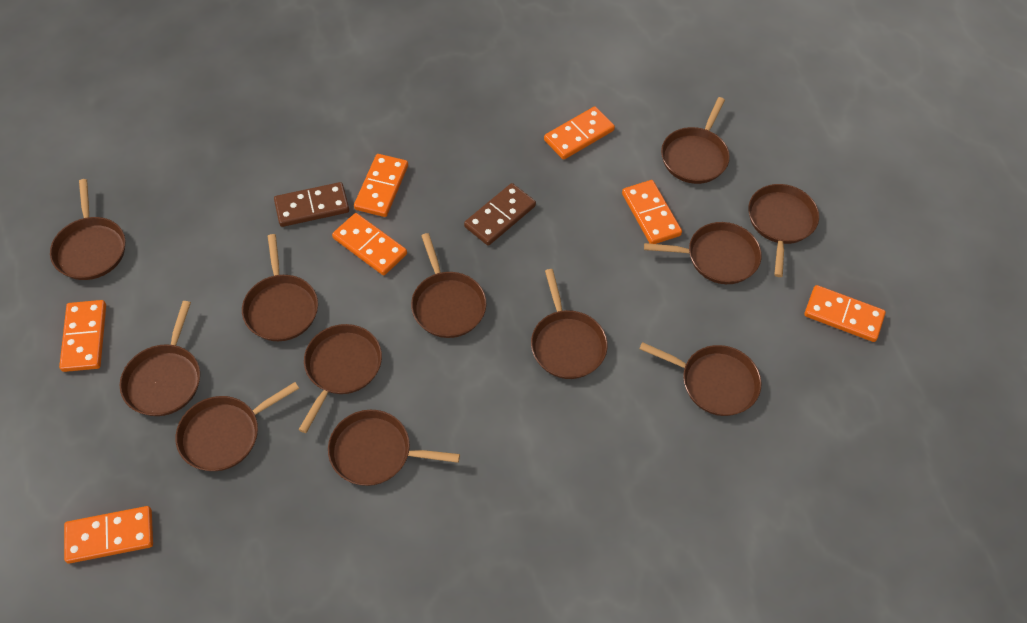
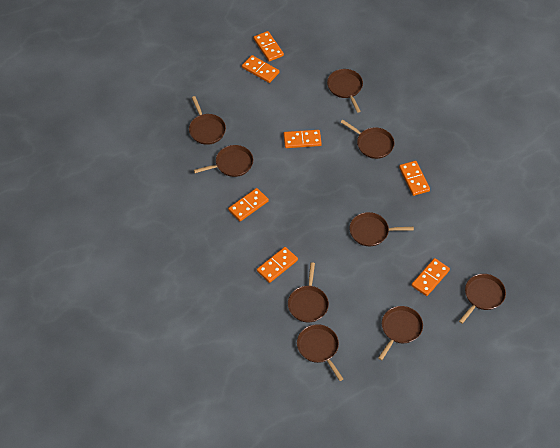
brown domino: [274,182,349,227] [464,183,536,246] = 2 -> none = 0
brown pan: [50,179,125,280] [120,301,200,416] [176,382,299,471] [242,234,318,341] [298,324,382,433] [328,410,460,486] [411,233,487,338] [531,269,608,379] [639,342,761,416] [644,222,762,284] [661,97,730,184] [748,184,819,277] = 12 -> [189,96,226,145] [194,145,253,177] [288,263,329,322] [297,324,343,381] [327,69,363,113] [341,120,394,159] [349,212,414,246] [378,306,423,360] [459,274,506,324] = 9

